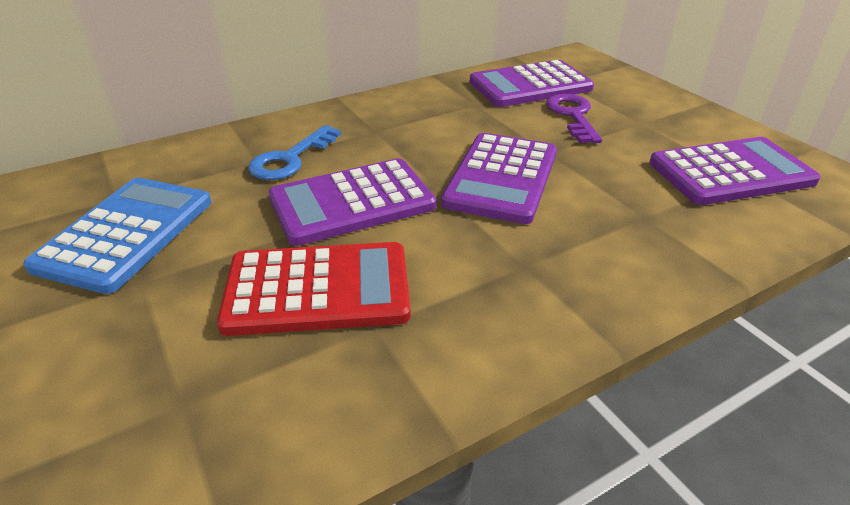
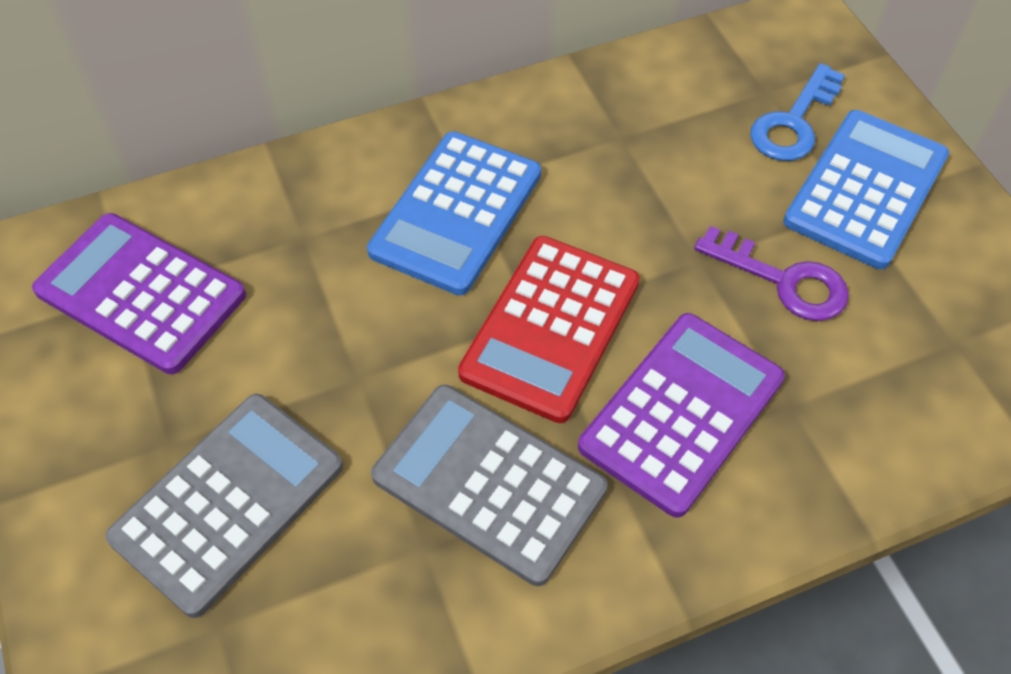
blue calculator: [23,178,211,294] = 1 -> [367,131,541,295] [783,110,949,269] = 2
grey calculator: none = 0 -> [105,394,343,618] [371,385,608,586] = 2
purple calculator: [269,158,436,246] [441,133,557,224] [470,60,594,107] [649,137,820,205] = 4 -> [32,213,246,374] [578,313,785,518] = 2

